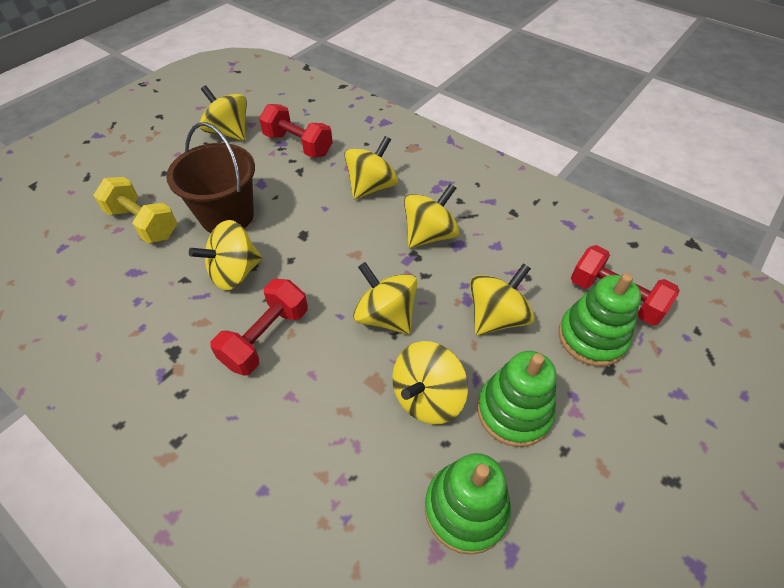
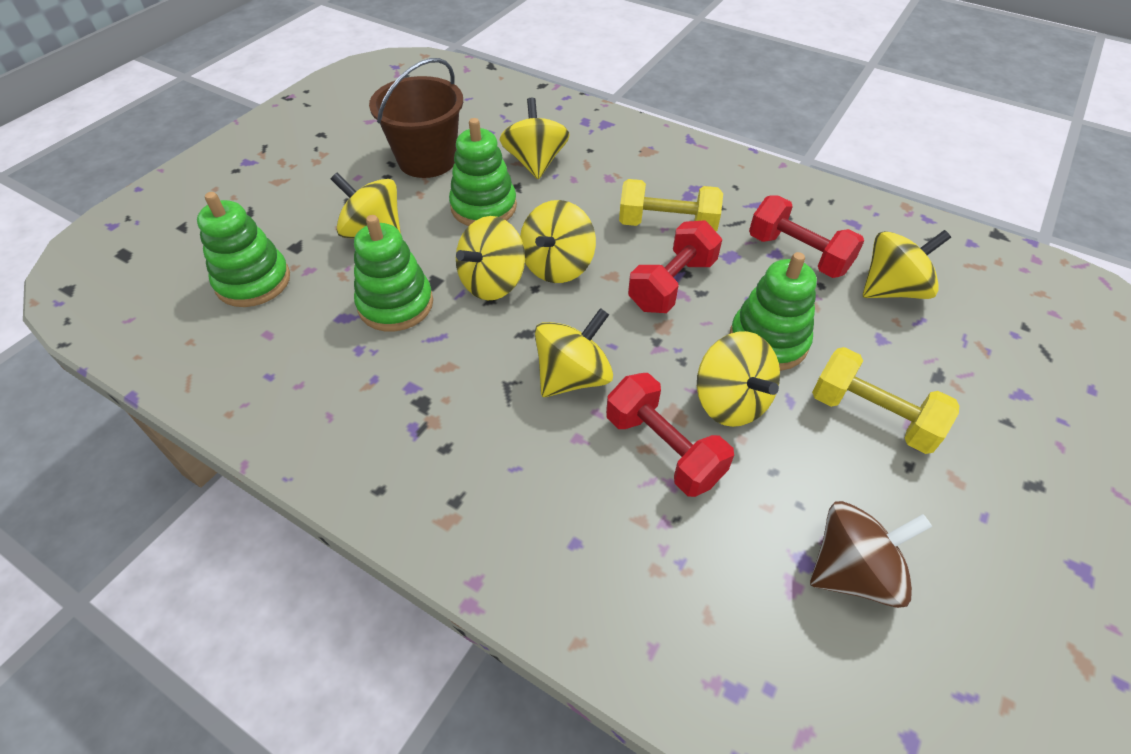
brown spinning top: none = 0 -> [810,501,932,608] = 1
green stacking toy: [425,453,511,555] [477,351,557,447] [558,273,641,366] = 3 -> [197,192,290,307] [354,215,433,332] [449,118,517,226] [730,252,817,371] = 4
yellow dumbbell: [93,177,177,243] = 1 -> [619,179,723,231] [812,347,959,454] = 2

